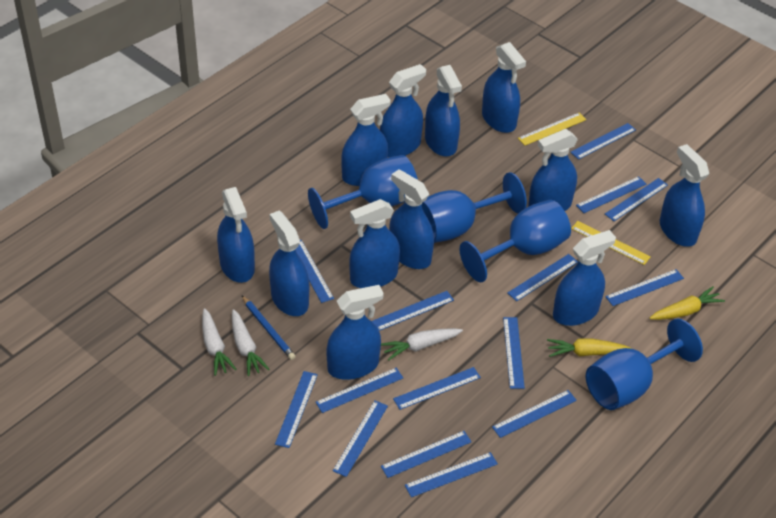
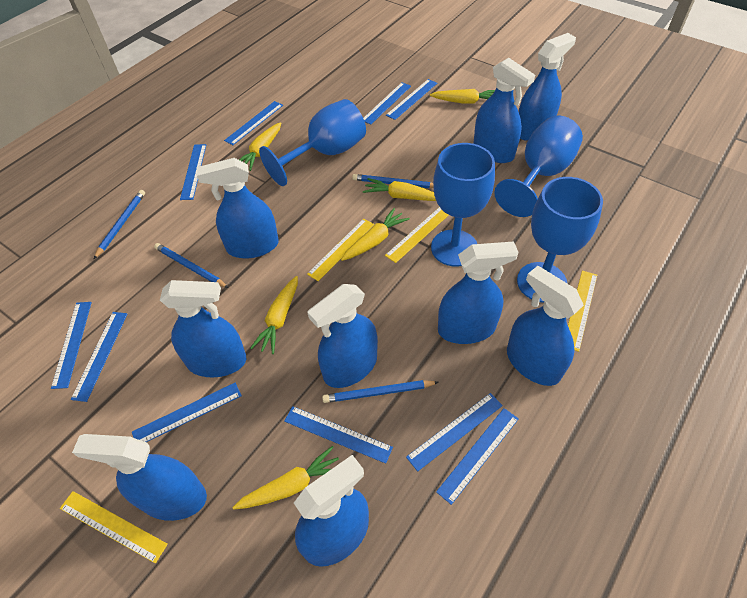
blue pencil: [242,296,296,360] = 1 -> [94,190,145,259] [154,243,229,288] [322,380,439,403] [352,174,434,188] = 4
blue ruler: [275,371,318,448] [295,240,334,303] [316,368,403,413] [333,400,388,477] [372,291,454,331] [381,431,472,478] [393,367,481,410] [405,452,498,497] [492,390,577,438] [503,317,525,389] [508,254,578,301] [570,123,636,160] [576,176,647,213] [605,178,668,221] [605,269,684,306] = 15 -> [51,302,92,389] [71,312,127,402] [132,382,242,442] [180,144,206,200] [224,101,283,145] [284,406,393,464] [363,82,411,125] [386,79,437,120] [406,393,503,472] [436,408,519,505] = 10
blue spray bottle: [217,187,255,283] [269,210,309,316] [326,285,384,380] [341,94,391,186] [349,199,400,288] [380,64,426,157] [389,169,434,269] [425,65,462,157] [482,42,526,133] [528,129,578,211] [553,230,616,326] [660,144,709,247] = 12 -> [72,434,207,521] [160,280,246,377] [196,158,279,258] [294,455,369,567] [307,284,378,388] [438,241,518,344] [473,58,535,163] [507,266,584,386] [518,33,576,141] = 9
white carrot: [202,308,237,376] [232,309,269,376] [381,328,463,361] = 3 -> none = 0
yellow carrot: [547,338,632,357] [649,286,725,320] = 2 -> [232,446,339,510] [239,122,281,171] [250,276,298,354] [341,208,410,261] [363,178,436,201] [430,89,495,104] = 6
yellow ruler: [518,113,587,145] [571,221,651,265] = 2 -> [60,491,168,563] [307,218,375,281] [385,207,449,263] [568,270,597,352] = 4

